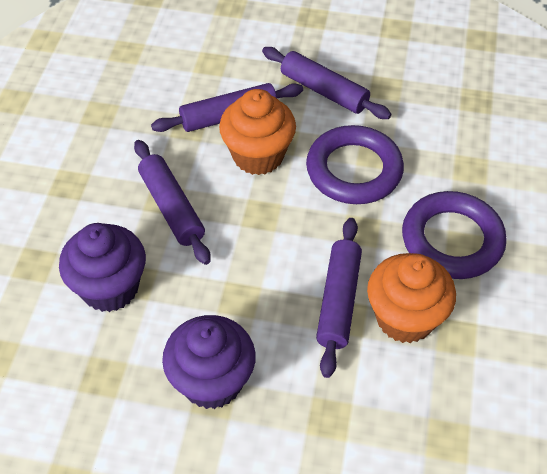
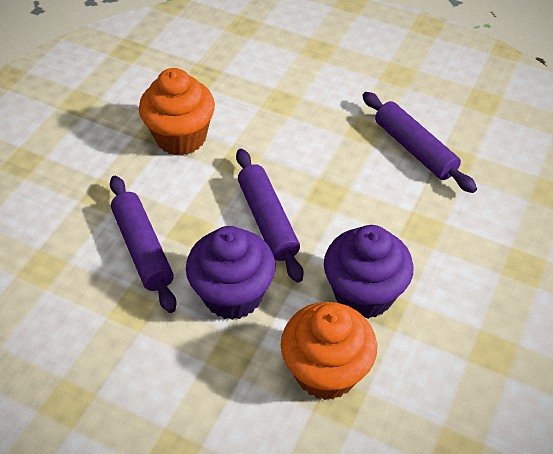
purple ring: [306,125,404,204] [402,191,507,279] = 2 -> none = 0
purple rolling pin: [134,140,211,265] [151,83,303,132] [262,47,391,119] [316,218,362,378] = 4 -> [110,176,177,313] [236,149,303,283] [362,92,477,193] = 3

